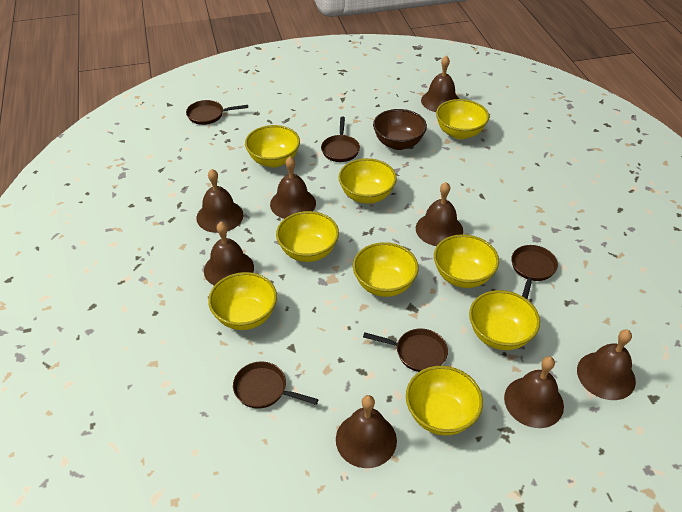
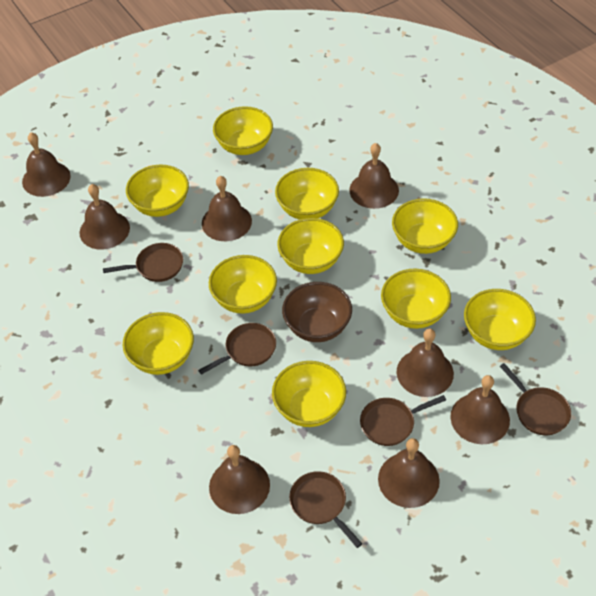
yellow bowl: [208,272,277,330] [245,125,300,167] [276,211,339,262] [338,158,397,204] [353,242,419,297] [406,366,483,435] [434,234,499,288] [436,99,489,139] [469,290,540,350] = 9 -> [123,312,194,375] [126,165,189,217] [209,255,277,314] [213,106,273,155] [272,361,346,427] [275,168,339,220] [277,218,344,274] [381,269,451,329] [392,198,458,254] [464,289,536,350] = 10

